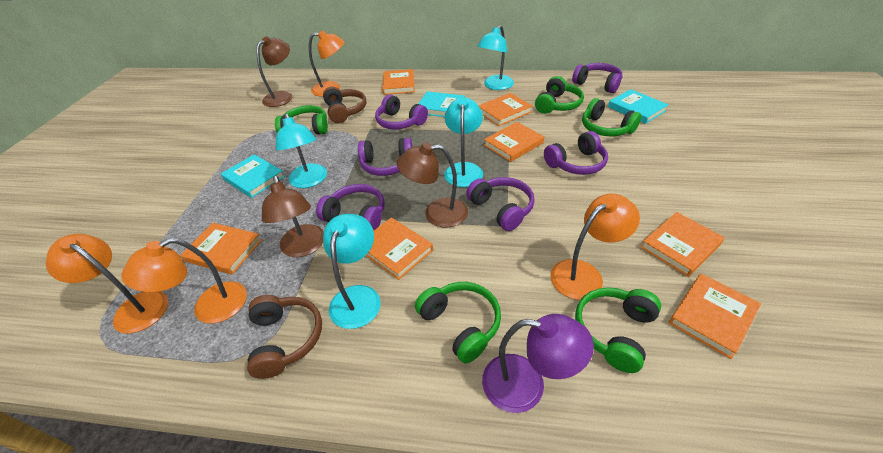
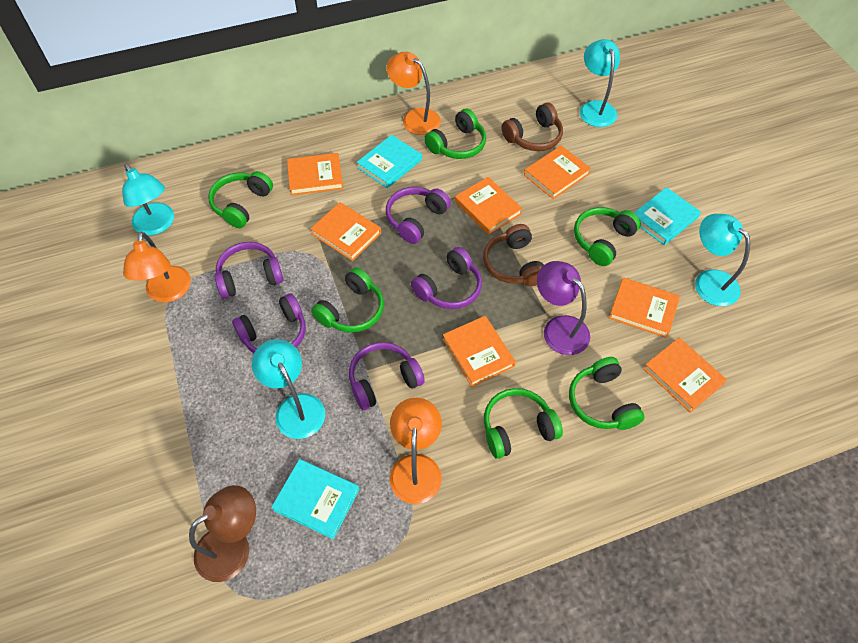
brown lamp: [256,36,293,107] [262,176,324,257] [397,143,468,228] = 3 -> [189,485,256,582] = 1
green headphones: [275,105,328,134] [415,282,501,363] [535,76,584,114] [575,287,661,373] [582,98,642,136] = 5 -> [208,171,273,228] [311,267,384,332] [424,108,486,159] [484,388,563,459] [569,357,645,430] [574,207,641,266] = 6
orange lamp: [46,234,168,334] [121,238,247,324] [309,30,345,96] [550,194,640,300] = 4 -> [123,232,191,302] [386,52,441,135] [390,398,442,504] = 3
purple headphones: [316,184,385,231] [358,137,412,176] [375,95,428,130] [466,177,535,231] [544,131,608,175] [572,63,623,93] = 6 -> [215,242,283,299] [232,293,306,353] [349,342,425,410] [386,187,451,244] [411,247,482,309] = 5

